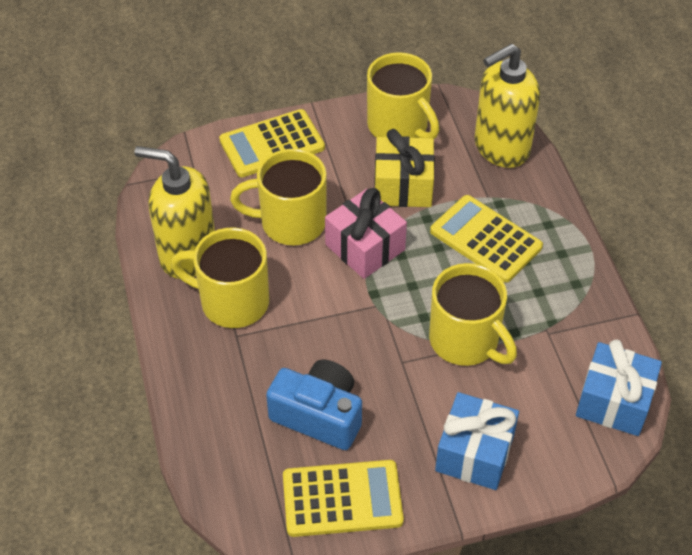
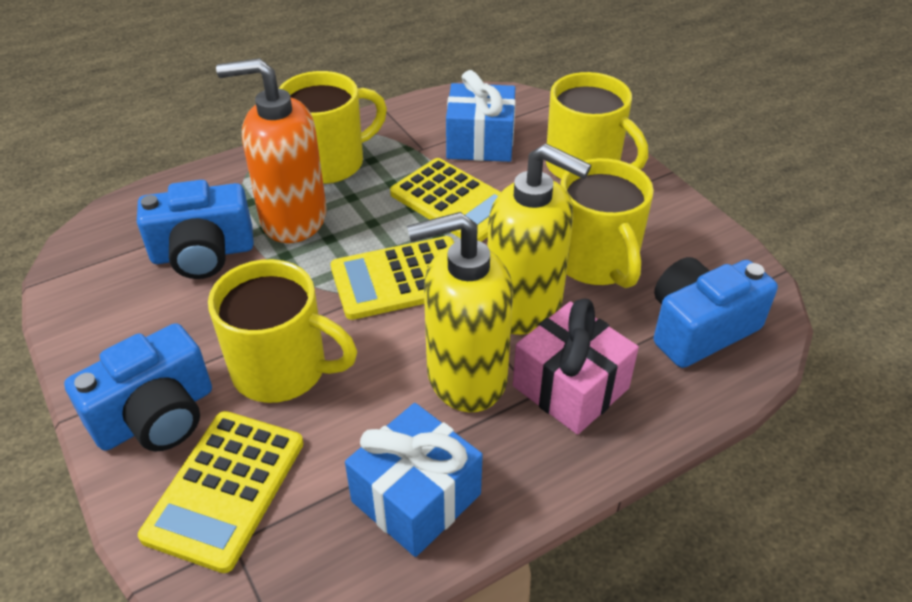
blue camera: [266,360,362,450] = 1 -> [64,323,212,451] [137,180,254,279] [654,257,778,368] = 3
orange soap dispenser: none = 0 -> [216,58,327,243] = 1
yellow gift: [374,129,435,207] = 1 -> none = 0

